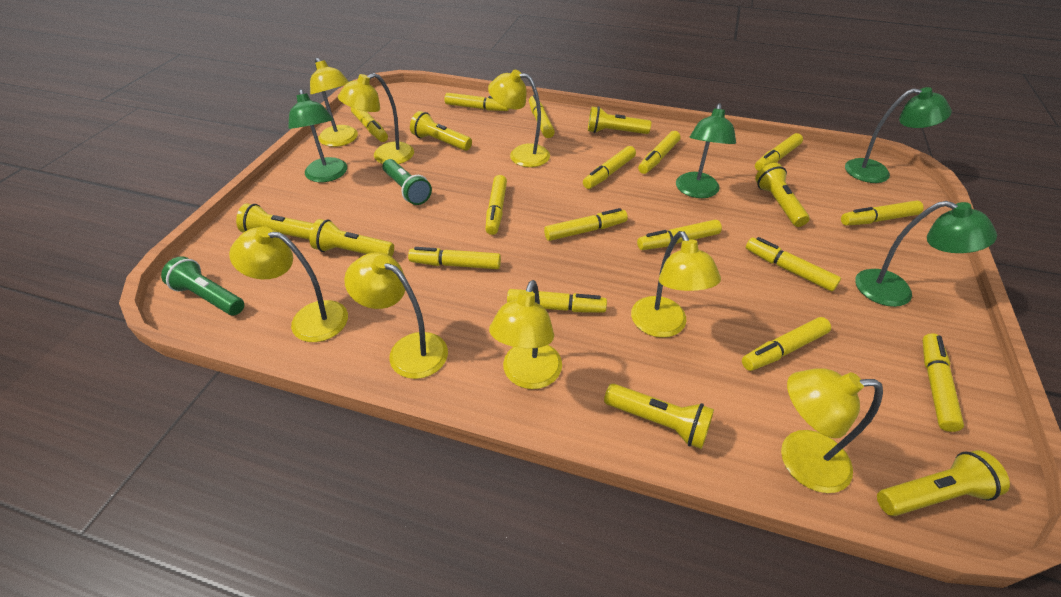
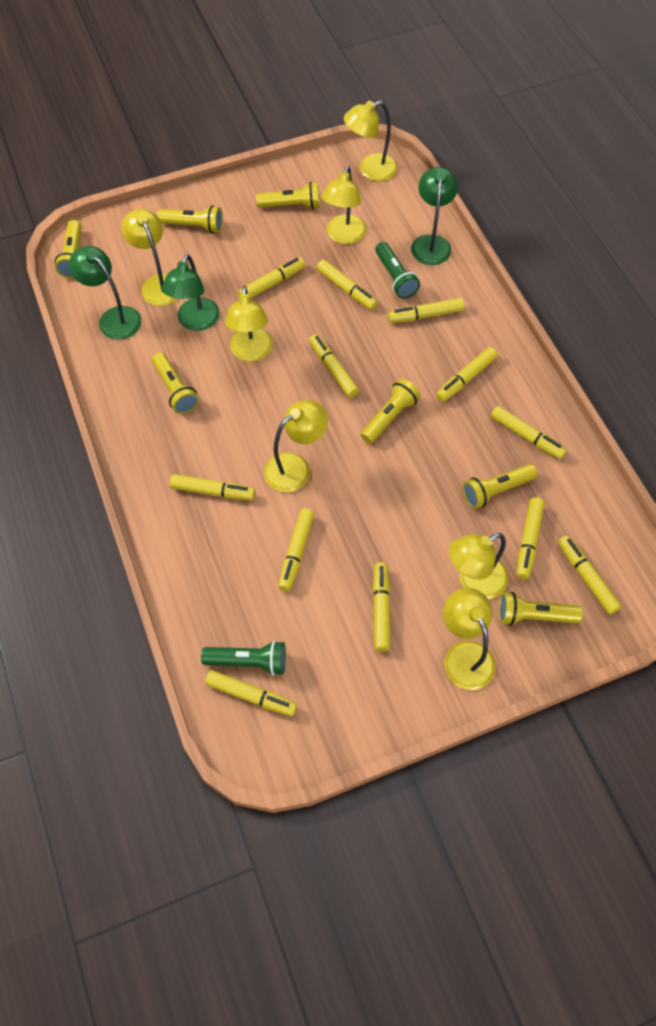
green lamp: [288,89,347,182] [676,103,736,198] [845,87,952,183] [855,201,997,307] = 4 -> [69,246,142,340] [162,254,220,331] [411,167,458,265] = 3
yellow lamp: [229,226,348,342] [310,57,358,147] [338,73,414,164] [344,252,448,379] [488,70,550,167] [489,280,562,389] [631,231,721,338] [781,368,883,493] = 8 -> [122,209,178,306] [225,286,273,362] [264,400,328,493] [322,166,366,244] [344,101,398,181] [443,588,495,690] [449,533,508,599] = 7
yellow marker: [351,107,388,142] [408,247,501,269] [445,93,509,111] [485,175,507,235] [507,289,607,313] [529,95,555,138] [544,208,628,241] [583,146,636,189] [637,220,722,250] [638,131,680,174] [742,317,831,371] [746,237,841,292] [755,133,803,171] [841,201,924,226] [922,333,964,432] = 15 -> [170,474,255,500] [205,670,297,717] [238,258,305,299] [278,508,314,591] [309,334,359,398] [317,260,378,310] [373,562,390,652] [388,298,464,323] [436,347,497,402] [491,406,567,459] [516,497,545,579] [558,535,621,614] = 12

